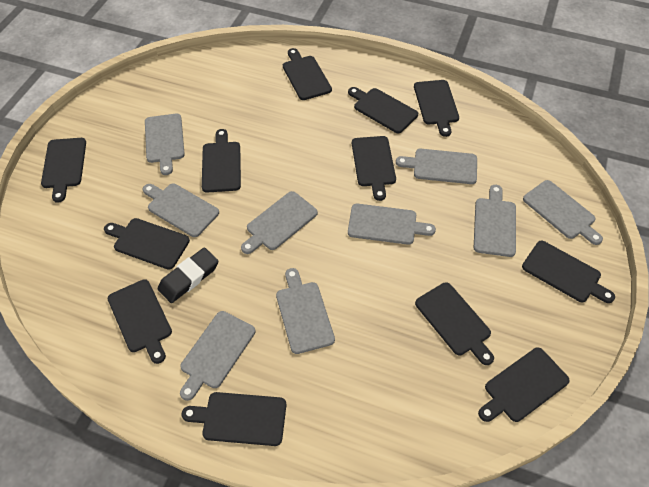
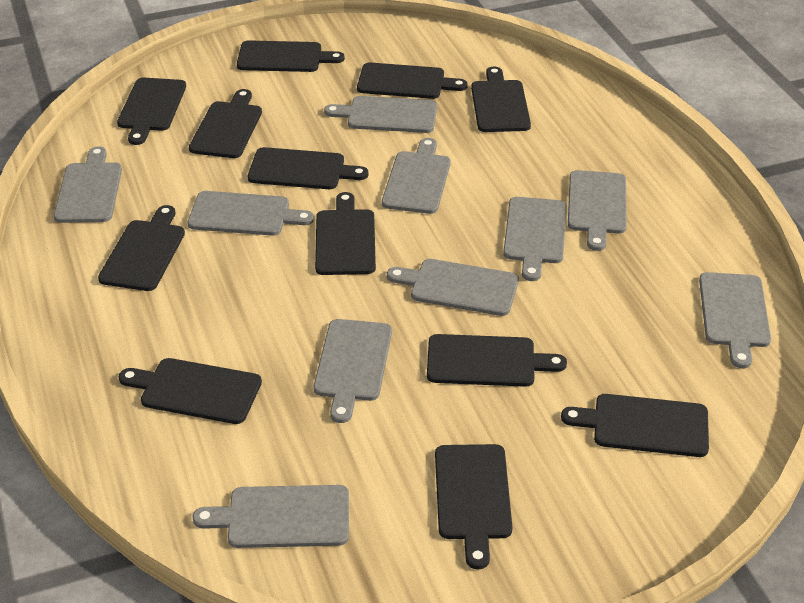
black eraser: [158,248,218,303] = 1 -> none = 0
grey cutting board: [142,183,219,237] [145,114,185,175] [180,311,255,401] [241,191,318,254] [276,268,335,354] [348,204,436,245] [396,149,477,184] [474,185,516,257] [523,180,603,245] = 9 -> [54,146,122,223] [188,191,314,236] [192,485,349,548] [314,319,392,423] [324,96,437,133] [382,138,451,214] [387,259,519,316] [503,197,567,281] [568,170,627,251] [699,272,771,368] = 10

